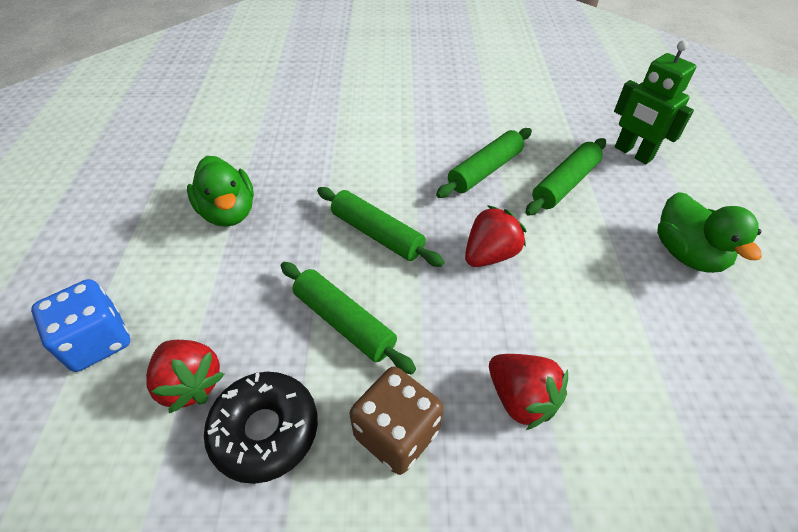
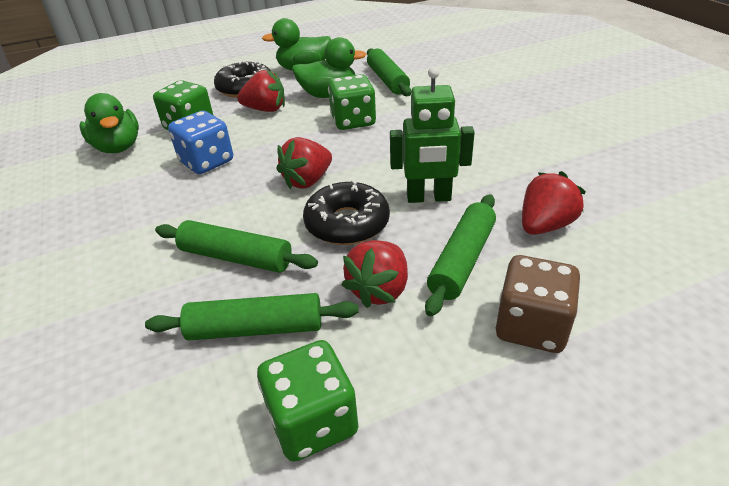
black donut: [204,372,318,484] = 1 -> [214,60,271,98] [303,180,390,245] = 2
green dice: none = 0 -> [153,80,213,130] [257,340,358,462] [328,74,376,130] = 3
green duck: [187,156,254,227] [657,192,762,273] = 2 -> [80,93,139,153] [262,18,331,71] [292,37,366,98] = 3
red strawberry: [146,340,225,413] [465,205,527,267] [489,354,568,430] = 3 -> [237,70,285,112] [277,137,332,189] [342,240,408,308] [522,171,586,235] = 4

